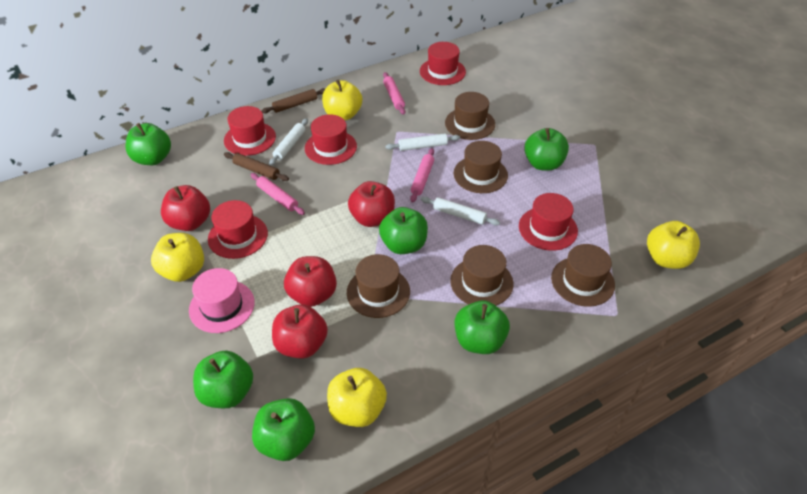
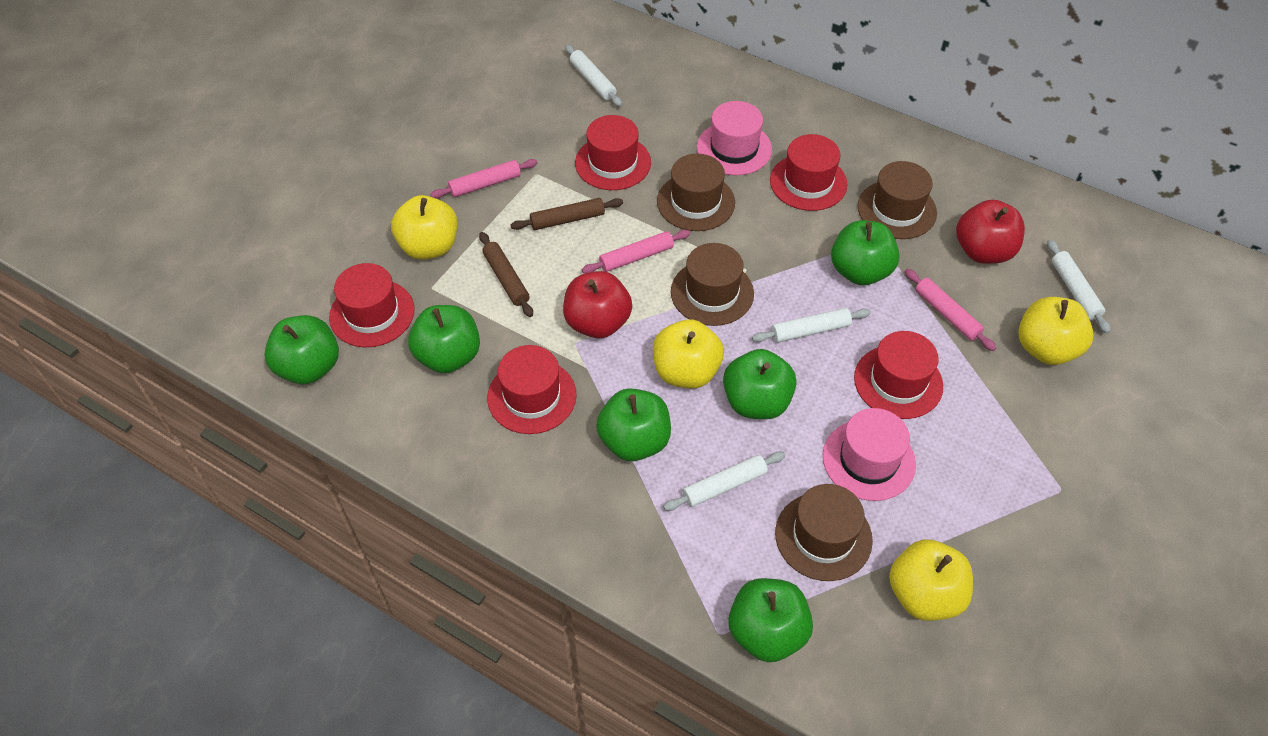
brown hat: [347,254,410,318] [445,92,495,140] [450,245,513,306] [454,141,508,193] [551,244,615,307] = 5 -> [657,154,735,231] [671,243,754,326] [775,484,873,581] [857,161,937,239] = 4
pink hat: [189,268,255,333] = 1 -> [697,101,772,175] [823,408,916,501] = 2
red apple: [161,185,210,231] [272,304,328,359] [284,256,337,307] [348,181,395,227] = 4 -> [563,271,632,338] [956,199,1025,264] = 2
white rolling pin: [269,118,308,166] [385,133,460,151] [421,197,500,226] = 3 -> [565,44,622,107] [663,452,785,511] [752,308,871,343] [1047,239,1110,333] = 4

